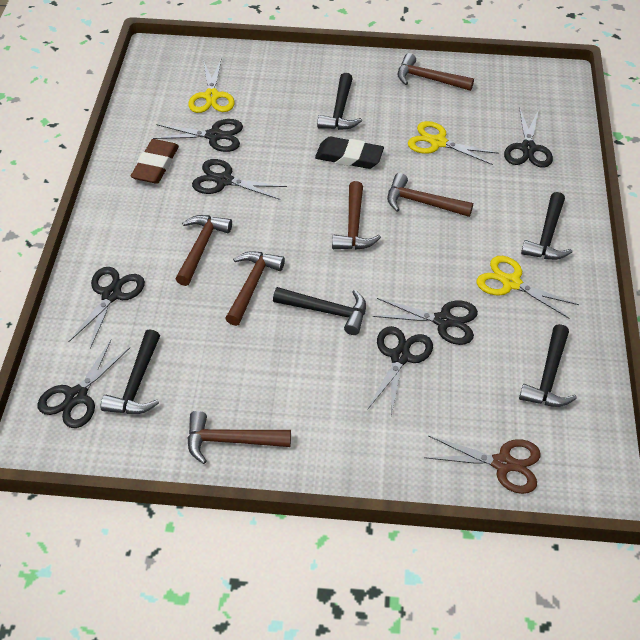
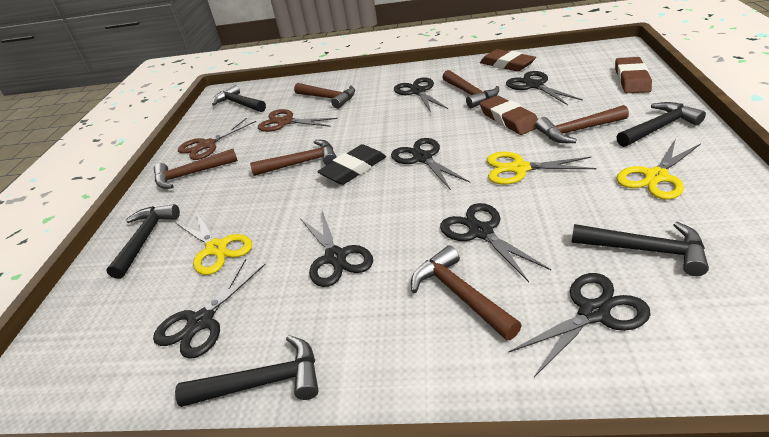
brown eraser: [130,139,179,184] = 1 -> [480,49,536,72] [480,95,538,135] [615,57,652,93] = 3
brown scissors: [424,435,541,494] = 1 -> [178,118,256,160] [258,109,338,132] = 2

